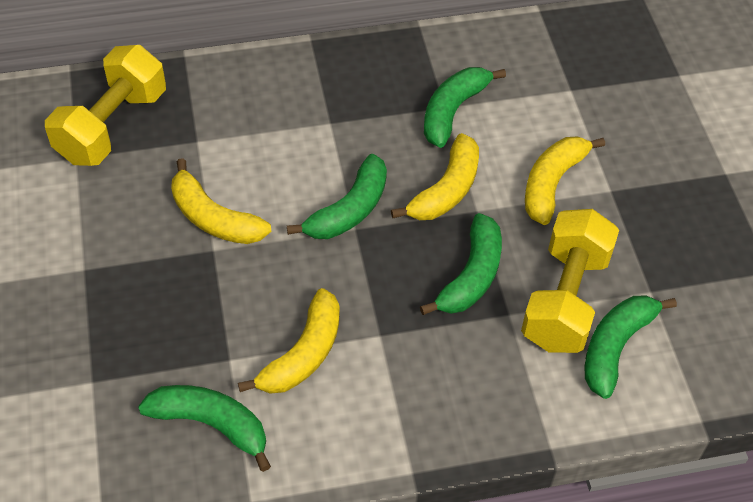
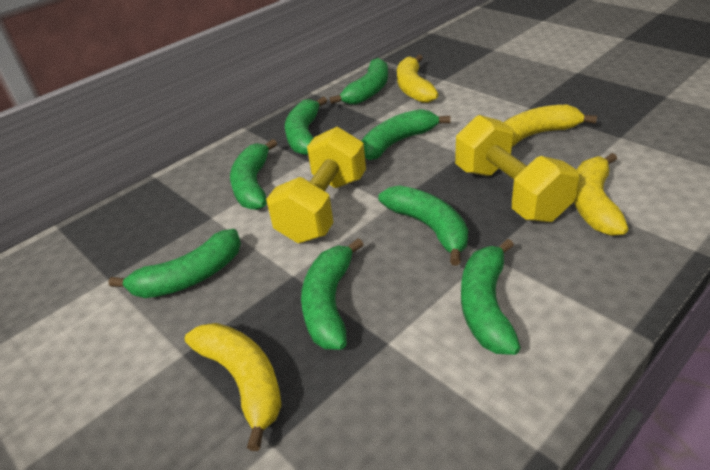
green banana: [138,385,271,472] [287,154,387,239] [420,213,502,315] [424,67,506,148] [585,295,677,399] = 5 -> [108,229,241,298] [230,139,277,210] [285,97,327,155] [301,238,364,349] [330,58,388,105] [361,109,450,160] [379,185,468,266] [461,239,521,355] = 8

